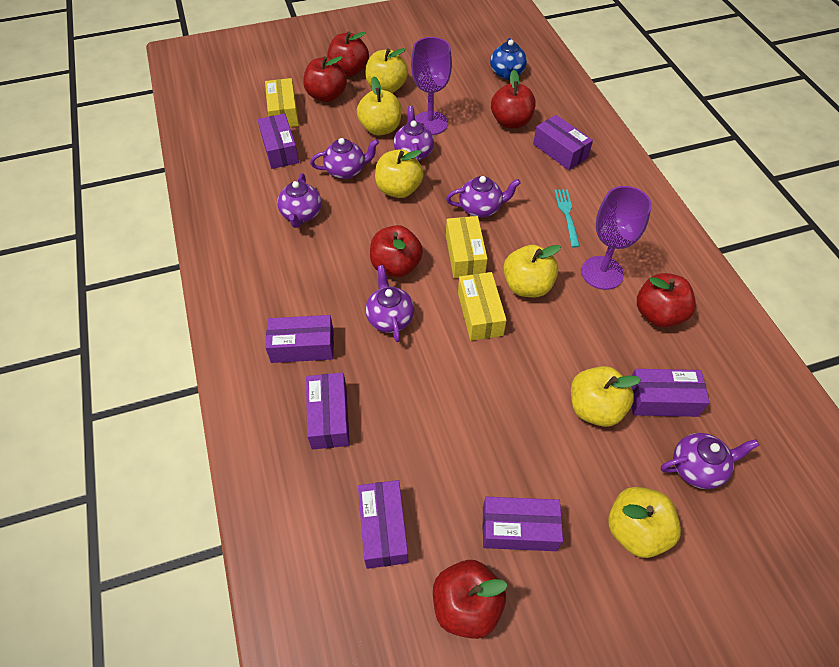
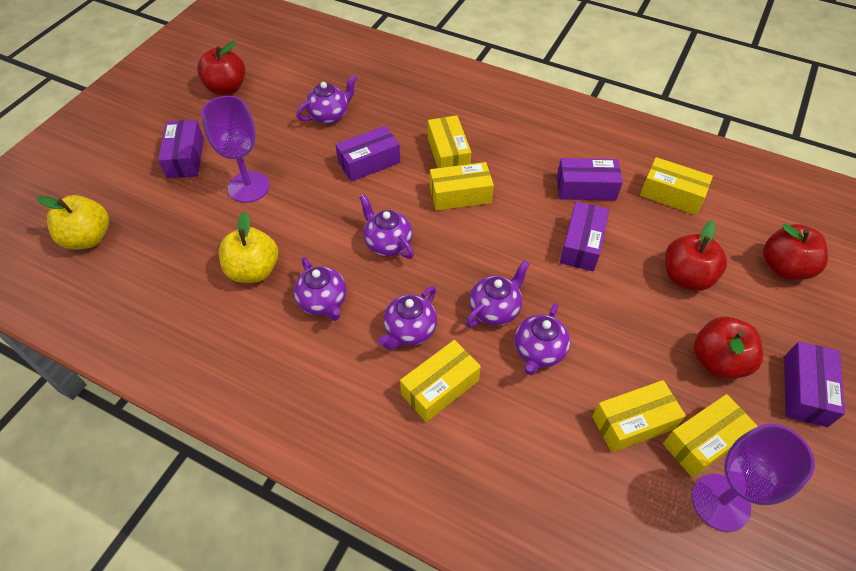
blue teapot: [490,38,527,80] = 1 -> none = 0
purple box: [258,113,299,169] [265,315,334,363] [306,373,350,450] [358,480,408,569] [483,497,563,551] [533,115,593,170] [631,369,710,417] = 7 -> [158,120,204,178] [335,126,400,182] [557,158,623,200] [560,201,609,271] [784,342,845,427] = 5
red apple: [303,56,347,102] [327,31,369,77] [370,225,423,277] [433,560,508,639] [491,70,536,129] [637,273,696,328] = 6 -> [197,41,245,95] [665,220,727,291] [694,317,763,379] [763,224,828,280] = 4
turquoise fork: [554,189,580,247] = 1 -> none = 0
yellow apple: [357,76,402,135] [365,48,408,93] [375,149,424,198] [503,245,561,297] [571,366,641,427] [608,487,681,558] = 6 -> [37,195,109,250] [219,212,278,283] = 2
yellow box: [265,78,299,127] [446,216,488,278] [458,272,507,341] = 3 -> [400,340,481,422] [428,115,471,168] [430,162,494,211] [592,380,686,453] [640,157,713,215] [663,394,758,478] = 6

